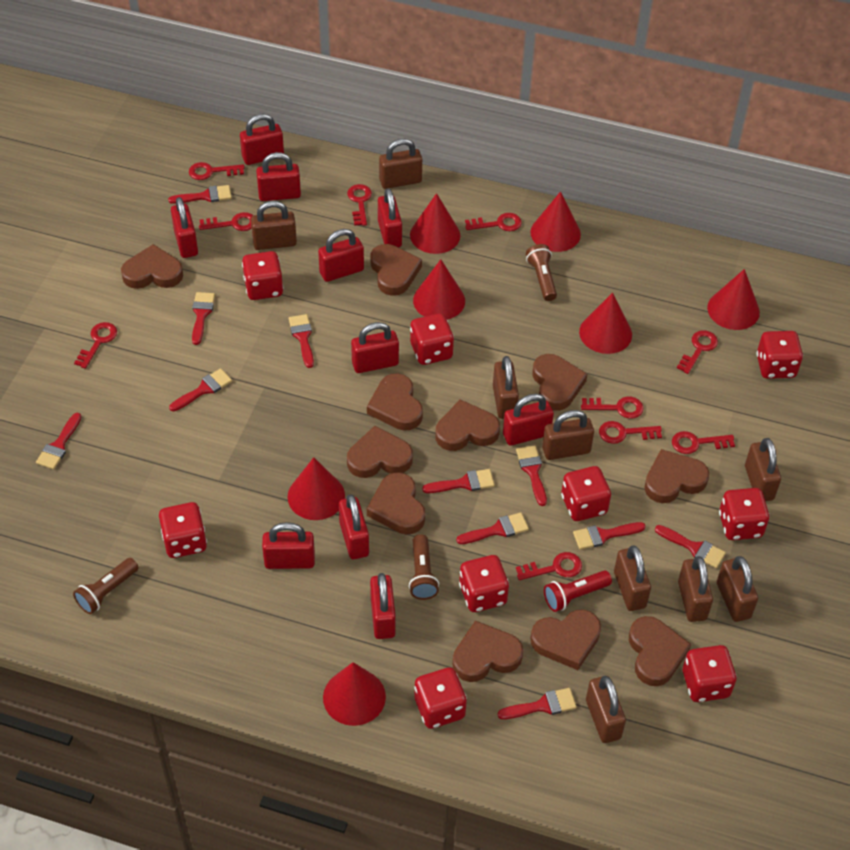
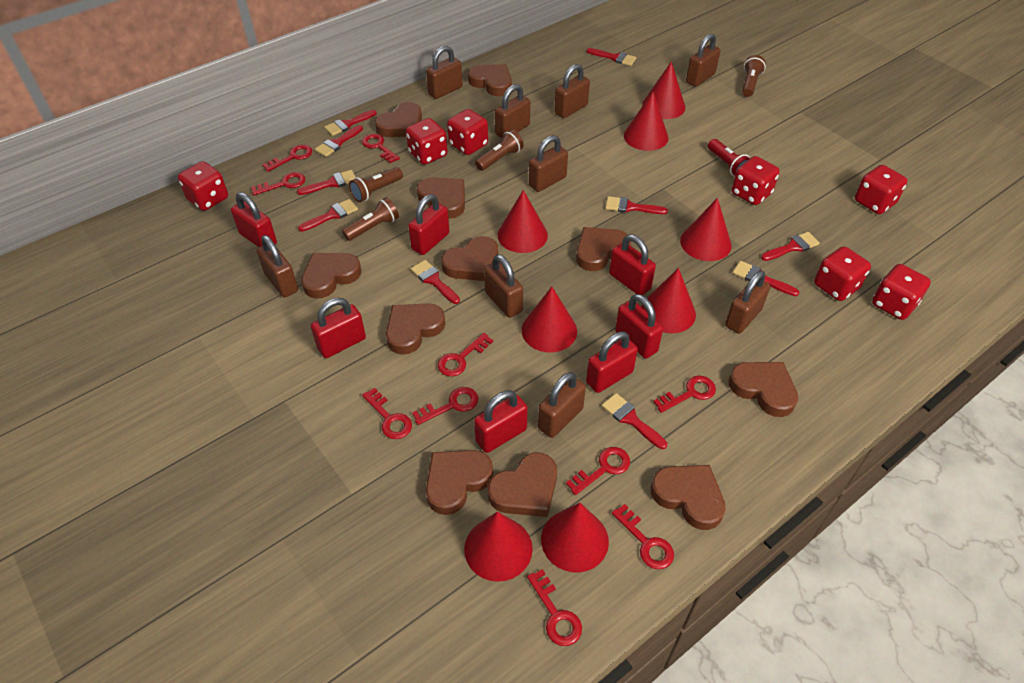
brown flashlight: [73,558,139,614] [409,534,439,600] [526,244,557,301] = 3 -> [342,197,399,241] [349,167,403,202] [475,130,524,171] [742,55,766,97] = 4
red brush: [36,413,81,470] [168,185,232,204] [169,368,232,411] [192,292,215,345] [289,314,314,368] [422,469,495,493] [456,512,529,544] [497,688,577,719] [516,445,547,506] [573,522,646,550] [655,525,726,568] = 11 -> [297,170,356,195] [298,199,358,232] [315,125,363,157] [324,110,377,136] [411,260,460,304] [586,48,636,66] [602,393,667,449] [605,196,668,214] [733,261,799,296] [761,232,820,261] = 10
red cone: [288,457,345,520] [323,662,386,726] [410,193,460,254] [413,259,465,320] [530,191,581,252] [579,292,632,354] [707,269,760,330] = 7 -> [464,512,533,582] [497,190,548,253] [522,287,577,352] [541,503,609,572] [624,92,669,151] [641,268,696,333] [642,61,685,119] [680,198,732,261] = 8
red dice: [159,502,207,558] [242,251,283,300] [410,313,454,365] [414,667,467,729] [459,555,509,612] [561,466,611,521] [683,645,737,702] [719,488,770,540] [756,331,803,379] = 9 -> [178,161,228,211] [406,118,447,165] [447,109,488,155] [732,156,780,205] [814,246,871,301] [855,165,908,214] [872,264,931,320] = 7
red padlock: [171,197,198,258] [240,114,284,165] [256,152,301,201] [262,522,315,569] [318,229,364,282] [339,494,369,559] [351,322,399,373] [370,573,396,639] [378,188,402,247] [503,394,554,446] = 10 -> [231,192,277,247] [311,298,366,358] [408,194,449,255] [474,390,528,453] [586,332,638,393] [609,234,656,295] [615,294,663,358] = 7

